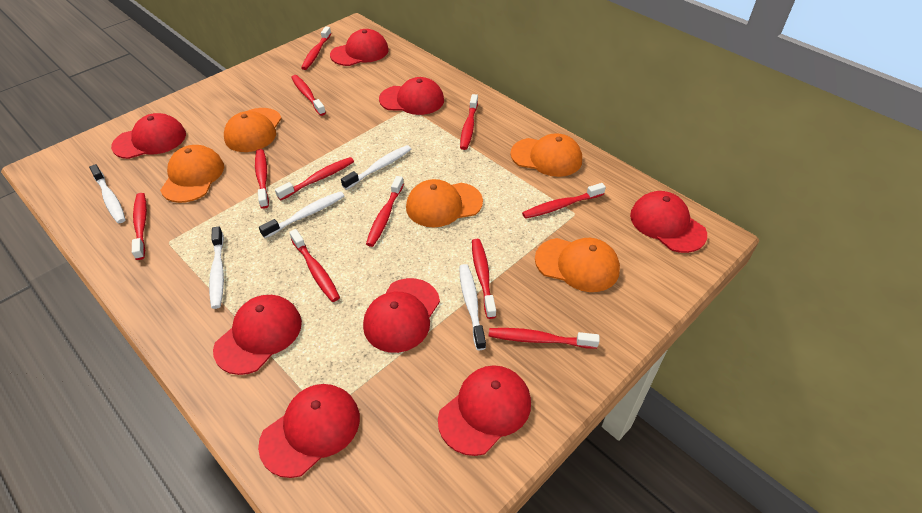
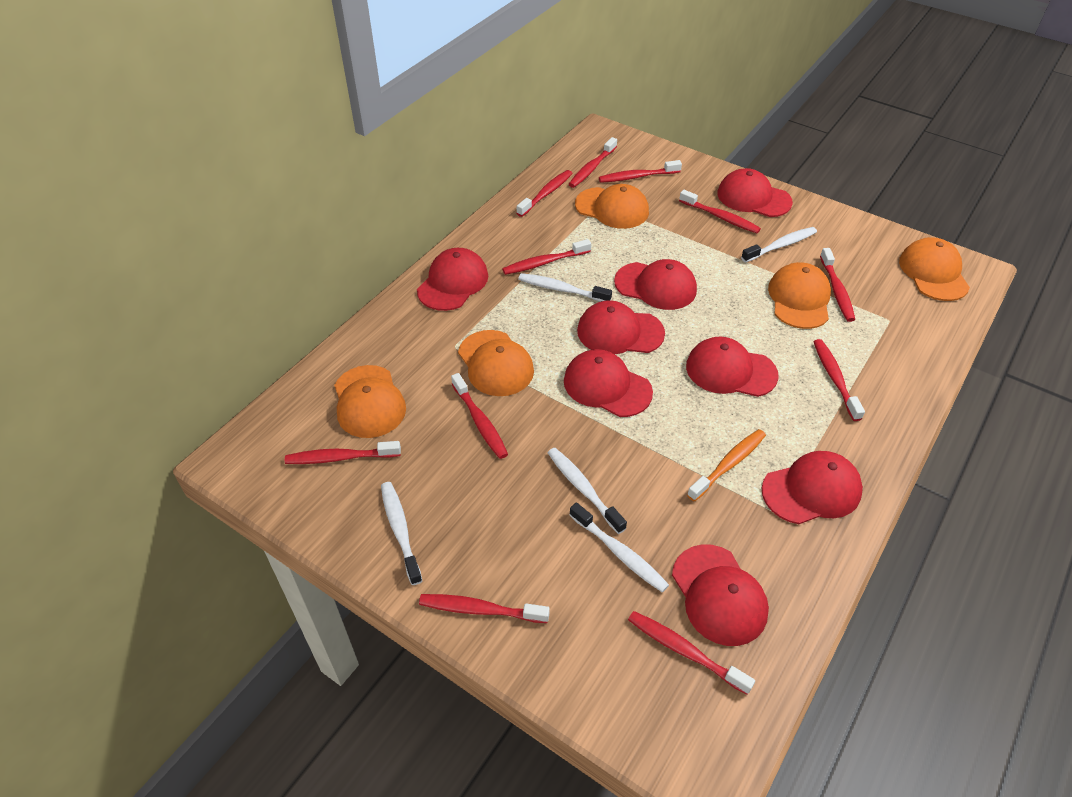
orange toothbrush: none = 0 -> [687,429,766,501] = 1

